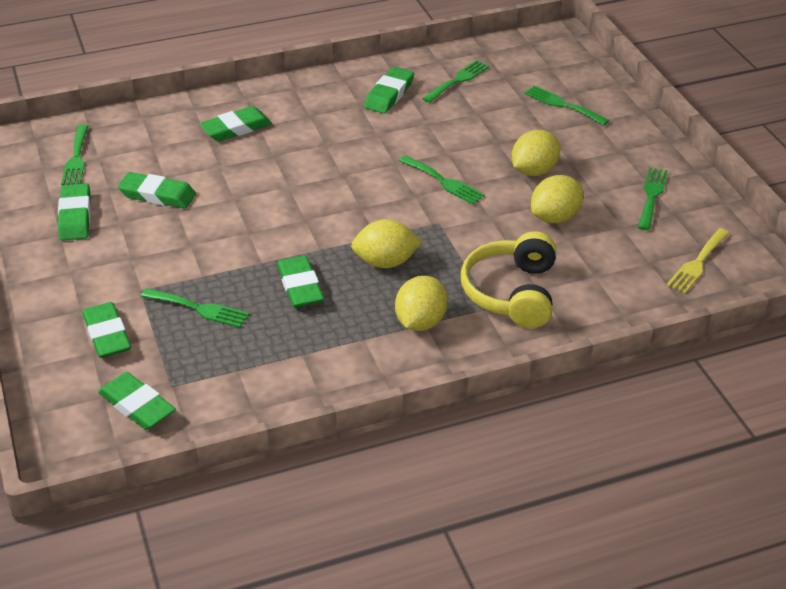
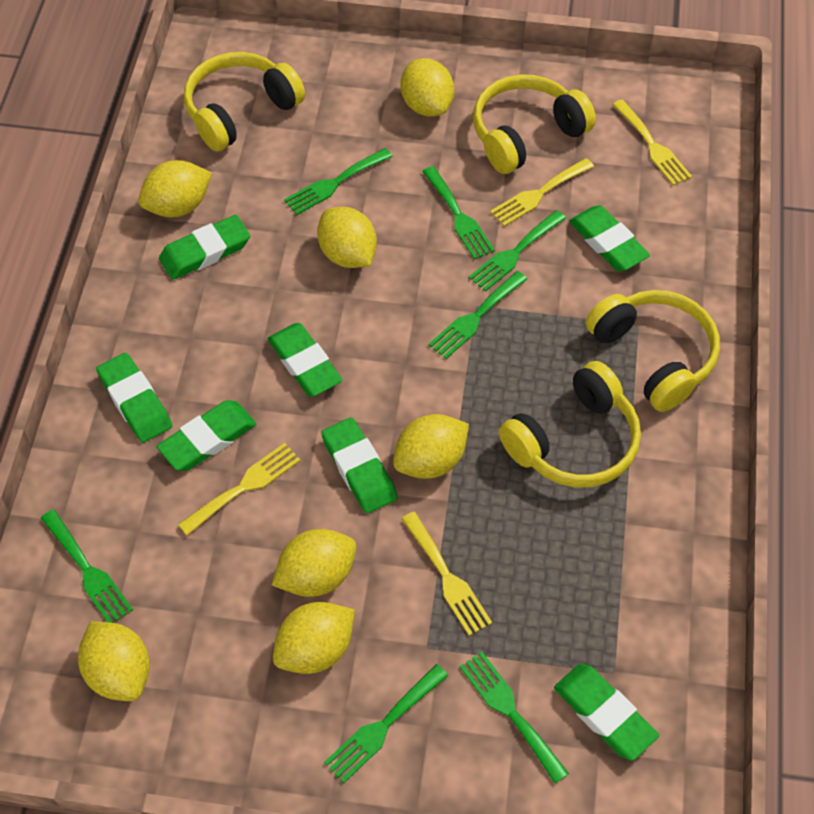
green fork: [61,124,88,185] [141,288,249,328] [399,155,485,205] [422,60,489,103] [524,86,609,126] [638,167,668,230] = 6 -> [41,509,133,623] [284,148,393,215] [324,664,448,783] [422,166,495,260] [428,271,527,359] [460,651,569,783] [469,210,566,292] = 7
yellow fork: [667,228,729,293] = 1 -> [178,443,301,536] [402,512,492,636] [490,158,594,226] [612,99,692,186] = 4
yellow headphones: [461,231,556,328] = 1 -> [184,52,305,151] [473,74,596,174] [499,361,641,488] [586,290,720,412] = 4
yellow lemon: [351,219,422,268] [395,276,448,331] [512,130,561,176] [531,175,583,223] = 4 -> [78,621,150,701] [138,160,212,217] [272,529,357,597] [273,602,355,674] [317,207,377,268] [393,414,469,479] [401,58,454,116] = 7

